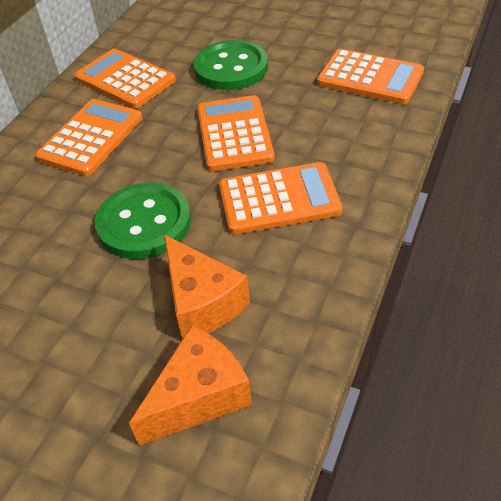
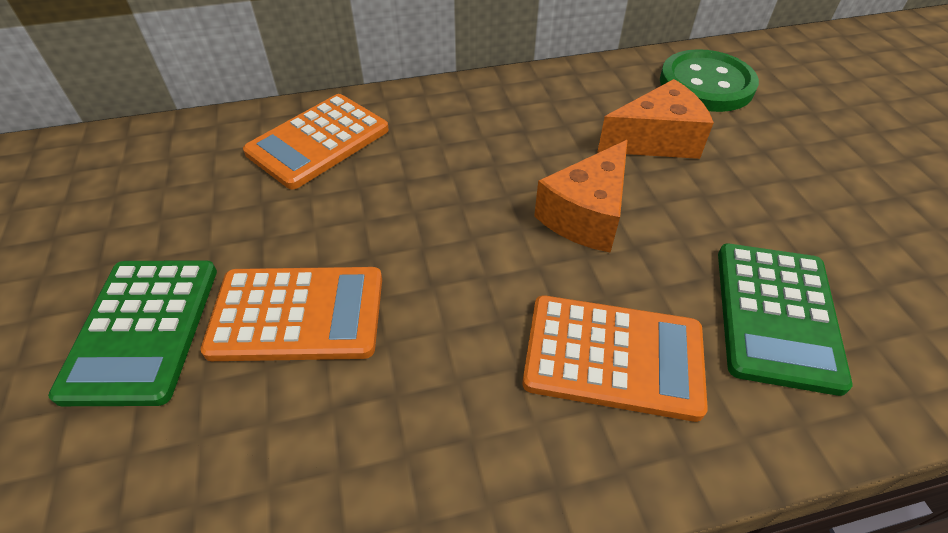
green button: [95,183,191,259] [193,40,268,90] = 2 -> [660,49,759,112] = 1
green calculator: none = 0 -> [48,260,217,406] [718,244,852,396] = 2
orange calculator: [35,99,142,176] [74,49,176,109] [197,95,275,171] [219,162,343,234] [317,49,424,104] = 5 -> [201,267,382,361] [243,94,389,190] [522,295,708,422] = 3

